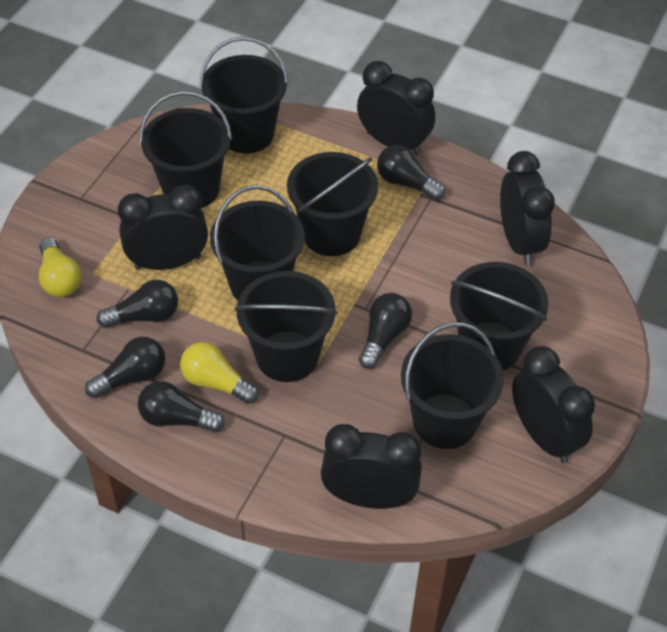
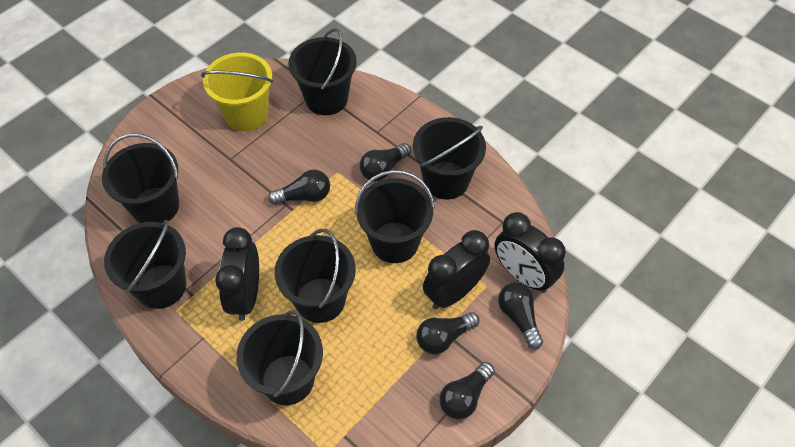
black clock: [118,185,208,270] [321,424,422,509] [357,61,435,155] [500,151,555,265] [512,346,595,463] = 5 -> [215,227,259,321] [423,230,490,309] [494,212,566,293] = 3
yellow bucket: none = 0 -> [201,53,273,131] = 1
yellow light bulb: [39,237,82,297] [180,342,259,404] = 2 -> none = 0

